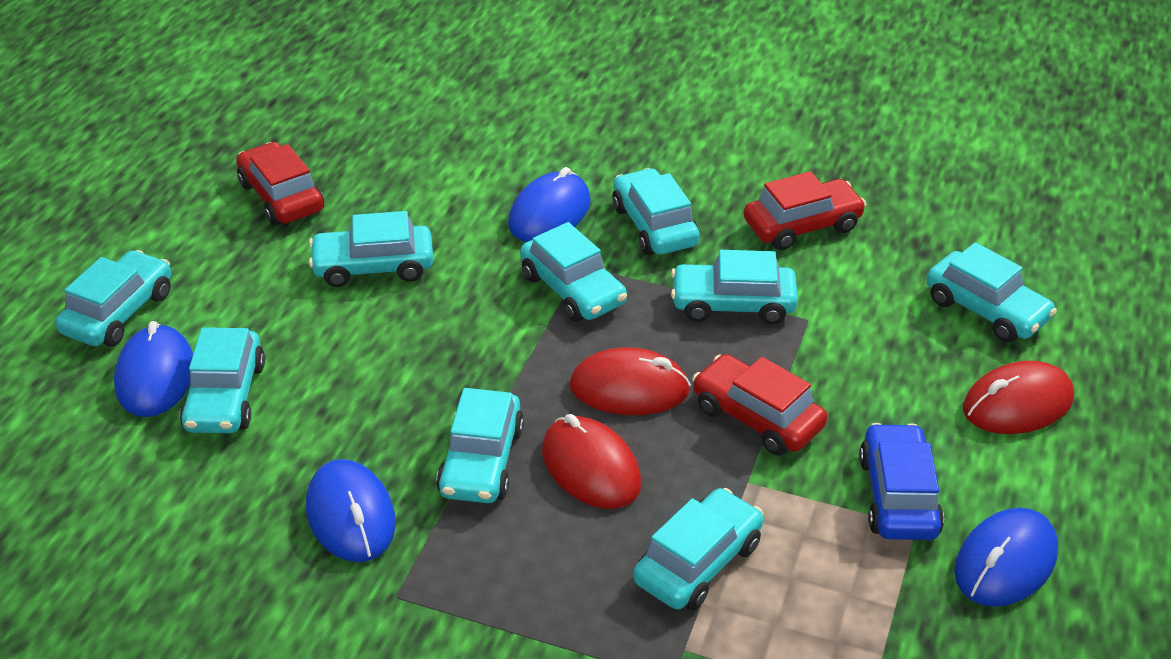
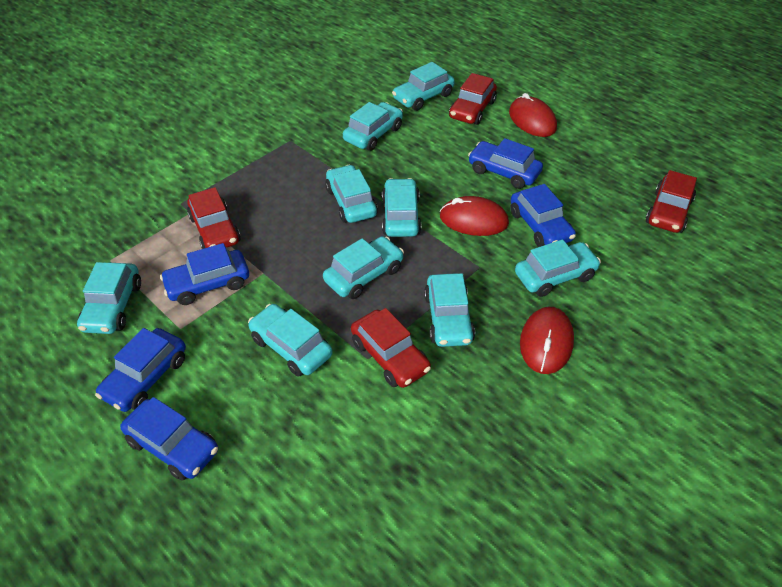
blue car: [859,423,944,540] = 1 -> [95,328,186,412] [120,397,218,481] [160,243,249,305] [468,138,543,189] [510,184,576,247] = 5
blue mouse: [114,321,193,417] [306,459,396,562] [508,167,591,242] [954,508,1058,607] = 4 -> none = 0
red car: [236,142,324,225] [692,354,827,455] [744,171,866,250] = 3 -> [187,187,241,249] [351,308,431,388] [449,73,497,125] [646,170,697,233] = 4

